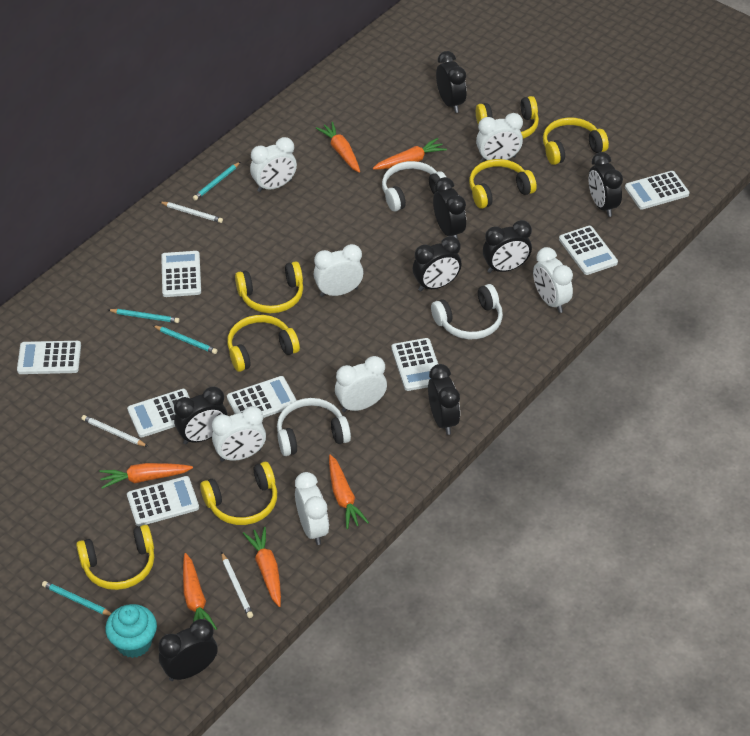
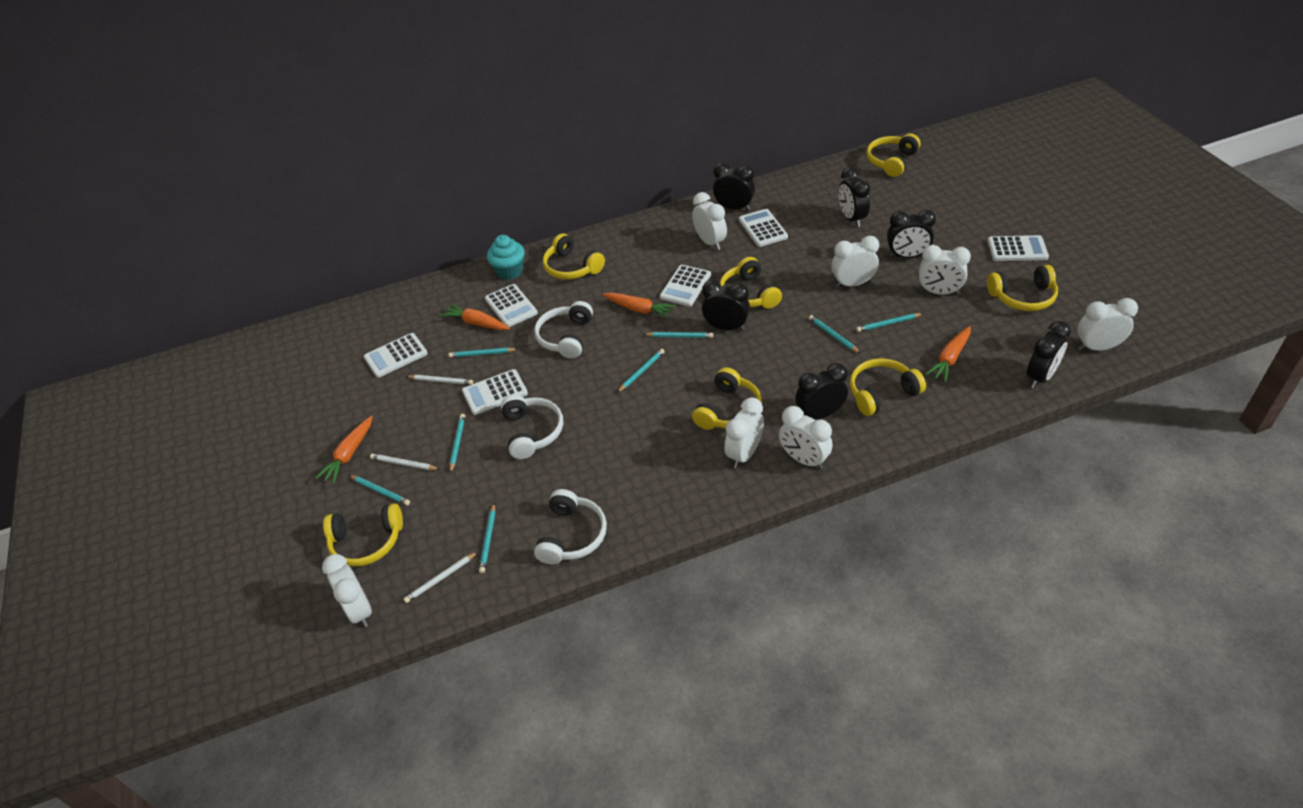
black clock: [158,619,218,681] [174,386,228,444] [413,236,462,291] [428,364,460,435] [433,177,466,239] [436,51,467,113] [483,220,532,273] [588,152,623,217] = 8 -> [702,280,750,331] [713,163,755,210] [795,363,848,420] [839,167,870,227] [887,210,936,258] [1027,321,1071,388] = 6
orange carrot: [99,463,193,489] [183,553,217,630] [243,527,281,607] [316,122,360,173] [329,454,369,529] [373,138,447,169] = 6 -> [316,416,373,484] [440,304,510,330] [602,292,676,319] [925,326,971,382] = 4
turquoise pencil: [42,581,111,616] [108,309,179,323] [153,325,217,354] [193,162,240,200] = 4 -> [349,475,410,505] [449,347,518,357] [450,414,465,473] [479,503,495,573] [617,349,665,393] [644,332,713,338] [809,315,861,354] [856,313,923,332] = 8
white calculator: [17,341,81,374] [127,389,190,437] [127,476,199,526] [161,251,201,297] [227,376,297,418] [391,338,438,391] [559,226,618,275] [625,171,689,210] = 8 -> [364,333,428,378] [462,369,528,415] [485,284,538,327] [660,265,711,307] [739,209,788,247] [987,235,1049,261] = 6

